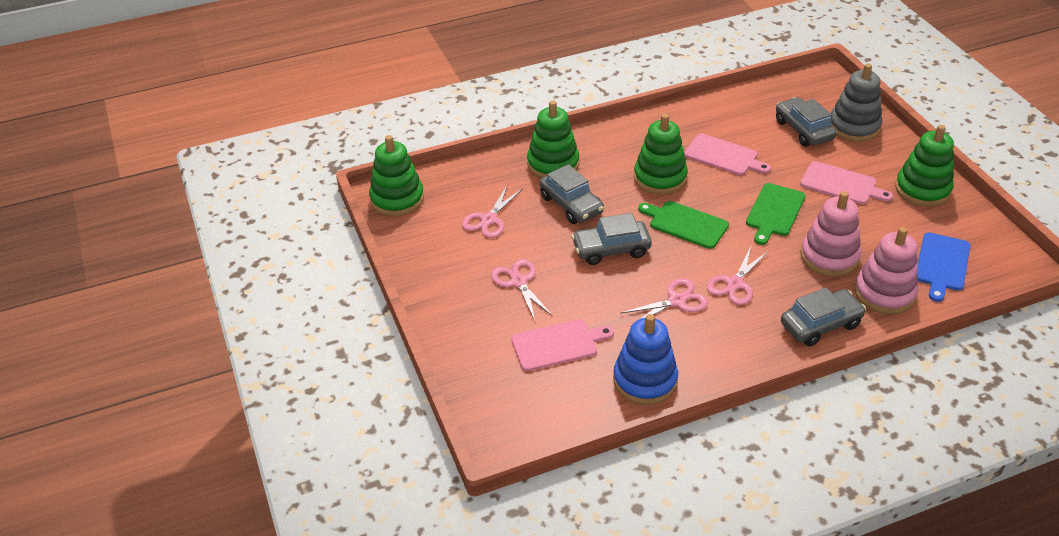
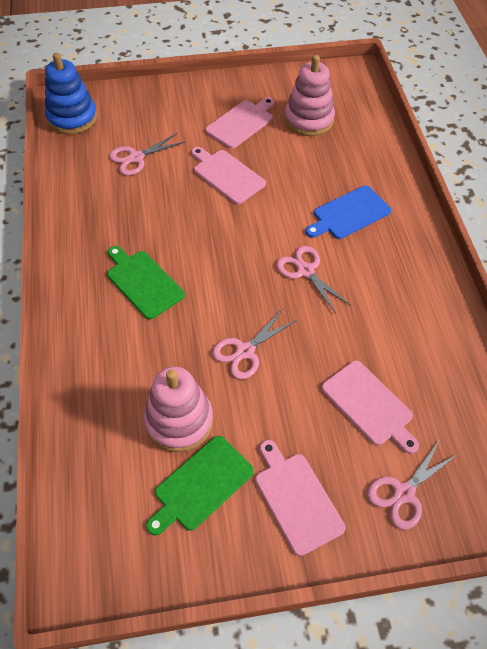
green stacking toy: [369,135,424,216] [527,100,579,178] [634,114,688,195] [895,125,954,207] = 4 -> none = 0
grey car: [540,164,604,224] [571,213,652,265] [776,97,836,147] [781,287,866,346] = 4 -> none = 0
grey stacking toy: [831,63,882,142] = 1 -> none = 0
pink cutting board: [511,319,614,371] [684,134,771,175] [800,161,893,204] = 3 -> [191,147,266,204] [205,97,275,149] [255,440,345,556] [322,360,419,454] = 4

